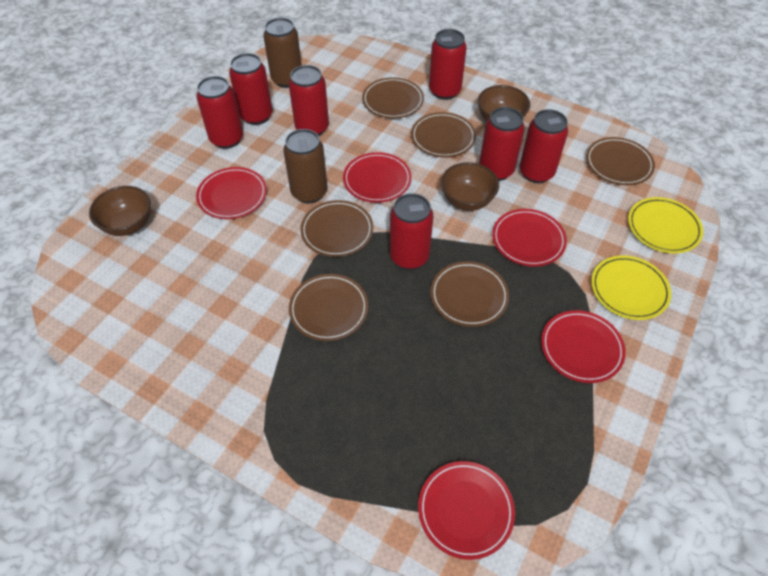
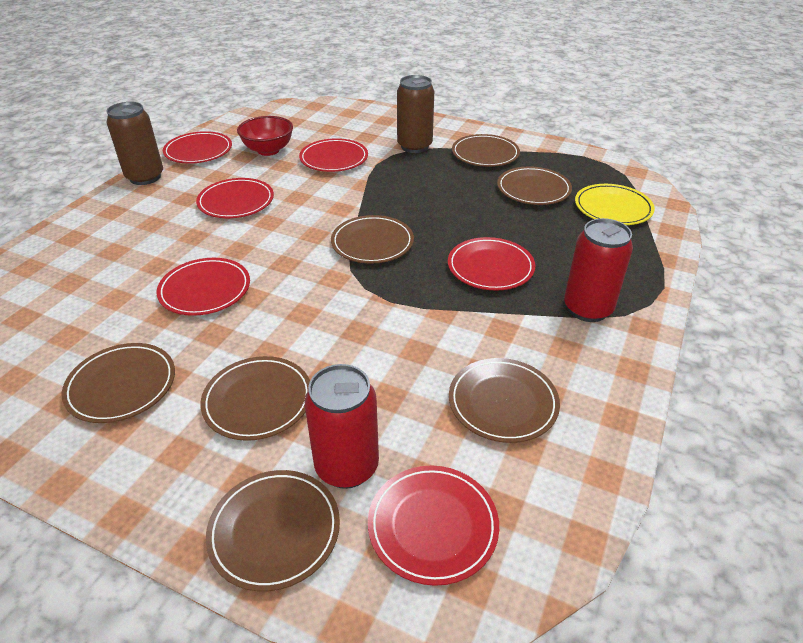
brown bowl: [89,186,151,236] [441,162,499,211] [478,85,530,121] = 3 -> none = 0
brown plate: [289,274,368,341] [300,200,373,257] [362,77,424,119] [411,112,476,158] [430,261,509,327] [586,137,655,185] = 6 -> [61,343,175,423] [200,356,310,441] [206,470,340,592] [331,215,414,264] [449,358,560,443] [452,134,520,167] [497,166,572,205] = 7
red bowl: none = 0 -> [237,116,293,156] = 1
red can: [196,76,243,149] [229,53,273,125] [289,65,329,136] [390,193,433,270] [429,29,467,100] [479,107,525,181] [520,109,568,183] = 7 -> [305,364,379,489] [564,218,633,322] = 2
red plate: [196,167,267,219] [343,152,412,203] [418,461,515,560] [492,209,567,267] [541,310,626,383] = 5 -> [156,258,250,316] [163,131,232,164] [196,178,274,218] [299,138,368,172] [368,466,499,586] [448,237,535,291] = 6
yellow plate: [591,256,671,320] [628,197,703,254] = 2 -> [575,184,655,225] = 1

